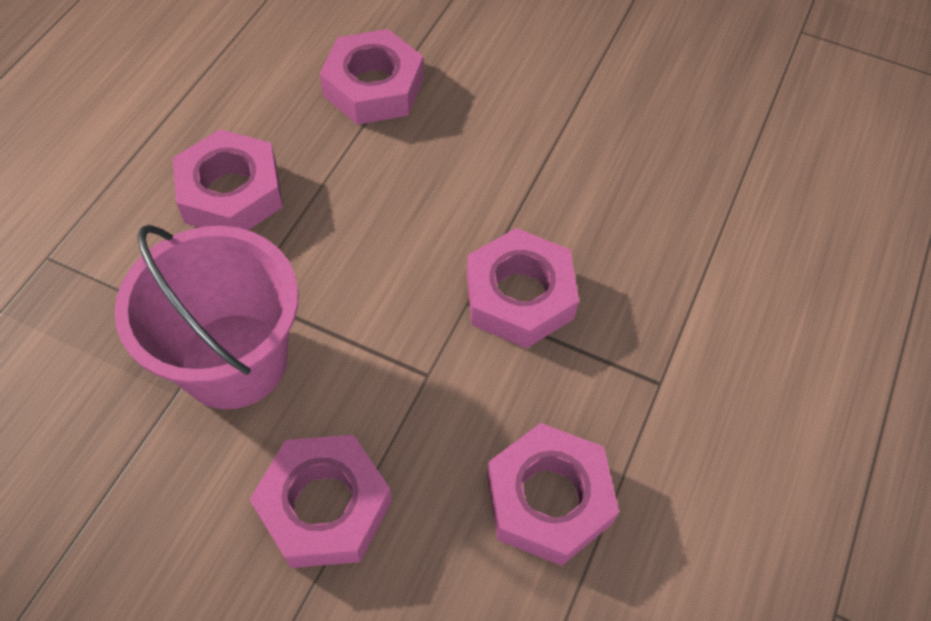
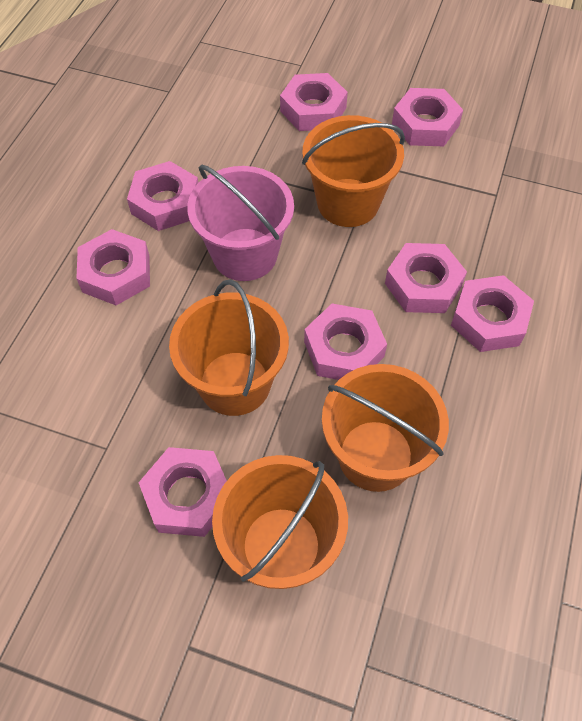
orange bucket: none = 0 -> [169,280,289,416] [212,455,348,589] [302,115,405,227] [322,364,449,492] = 4
pink nut: [173,129,283,230] [250,435,392,568] [320,29,424,125] [467,228,579,349] [487,423,619,566] = 5 -> [76,229,150,305] [127,161,198,231] [139,447,227,537] [280,73,348,131] [304,303,387,380] [385,243,467,313] [392,88,463,146] [451,275,534,352] = 8

